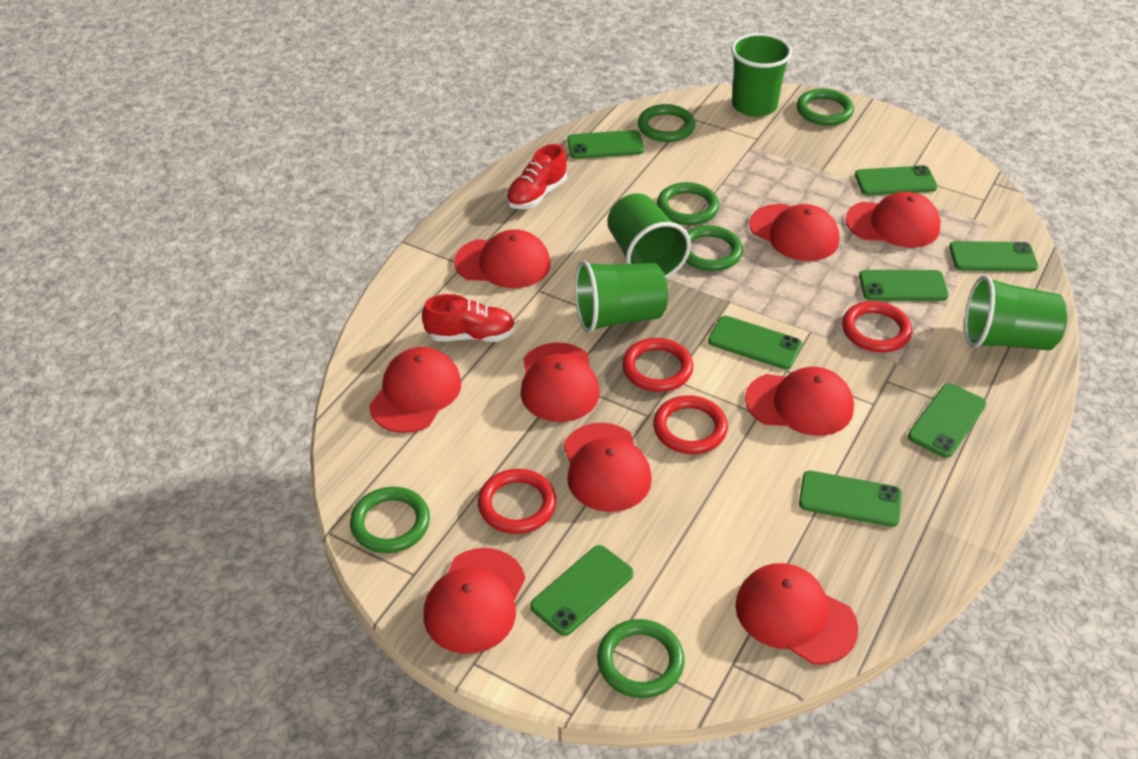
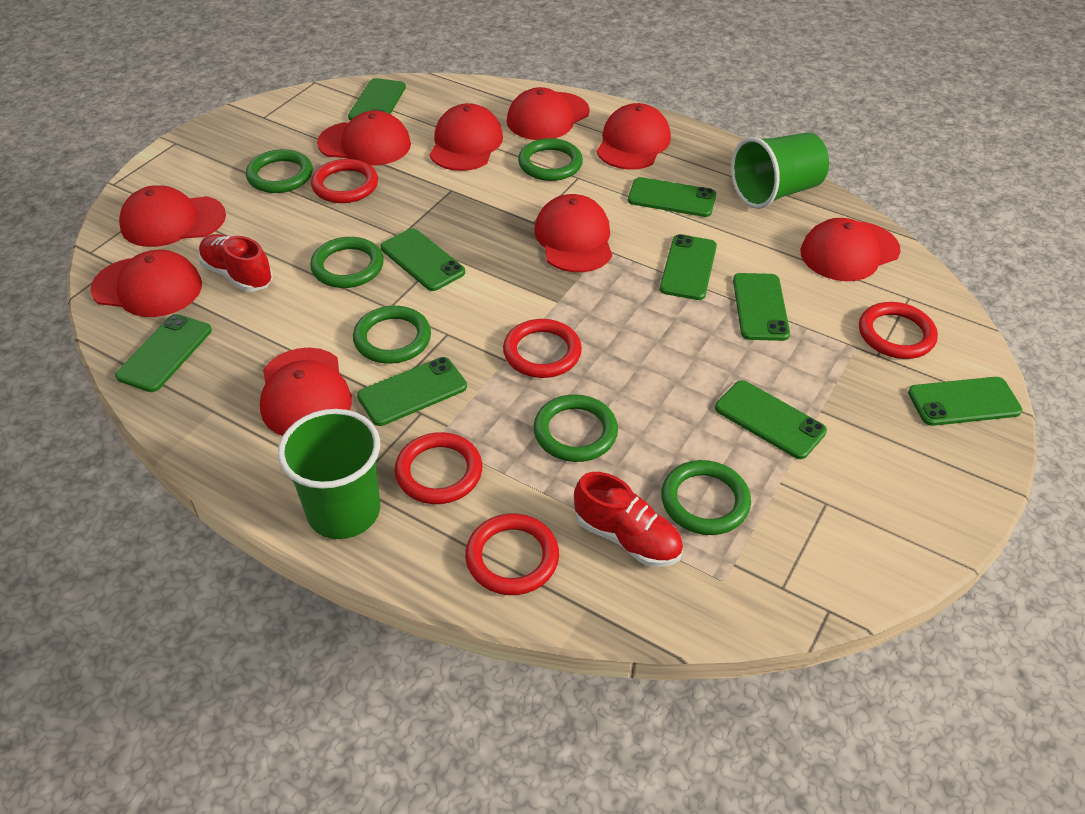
green cup: [575,261,668,333] [607,193,691,278] [731,33,792,117] [964,275,1068,350] = 4 -> [278,409,380,539] [731,132,829,209] = 2
green phone: [530,545,634,636] [567,130,644,159] [708,316,802,370] [799,471,902,527] [855,165,938,195] [859,270,949,301] [908,383,987,458] [949,241,1038,272] = 8 -> [115,314,212,392] [348,78,406,121] [357,357,467,426] [381,228,465,291] [628,177,716,217] [660,234,717,300] [715,380,827,459] [733,273,790,341] [908,377,1023,426] = 9
red ring: [478,469,557,534] [622,338,693,392] [653,395,728,454] [842,301,912,352] = 4 -> [311,159,378,203] [395,432,482,504] [465,514,559,595] [503,319,582,378] [859,302,938,359] = 5

